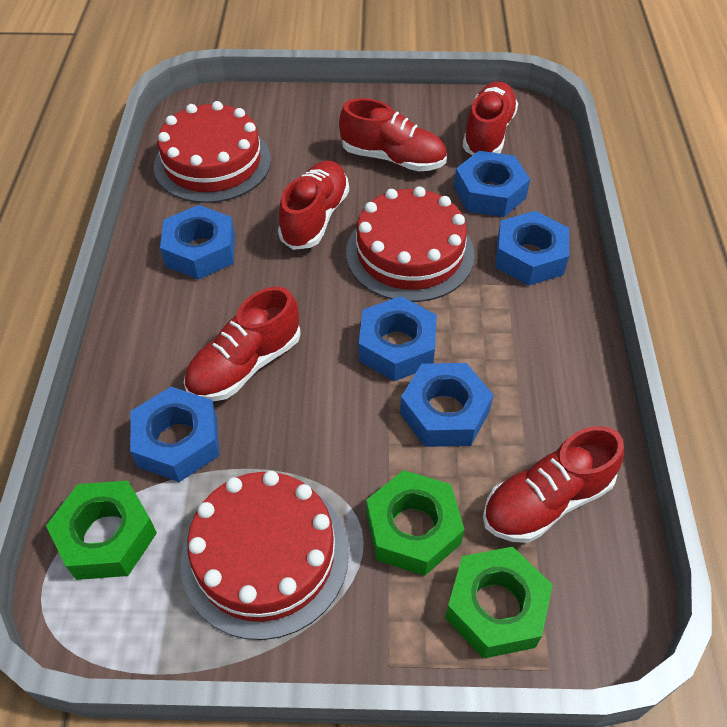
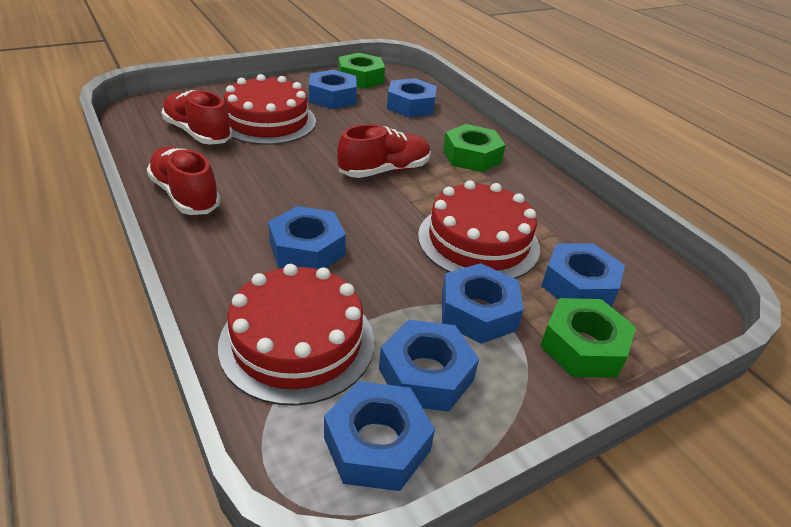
blue nut: [130,387,219,482] [160,205,235,280] [359,296,437,381] [400,363,493,447] [454,151,530,217] [495,211,569,286] = 6 -> [268,206,346,269] [309,70,357,109] [324,381,435,491] [379,320,479,412] [387,78,437,118] [442,263,524,344] [541,243,625,307] = 7
red shoe: [184,286,301,401] [278,161,349,250] [339,98,447,172] [462,81,518,155] [483,426,624,543] = 5 -> [147,147,221,215] [162,90,232,145] [337,124,431,178] = 3

